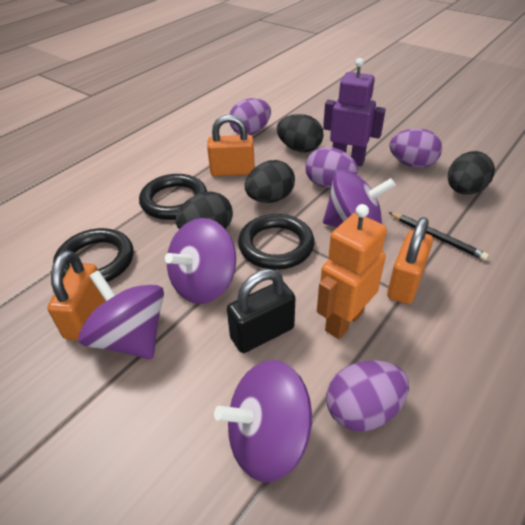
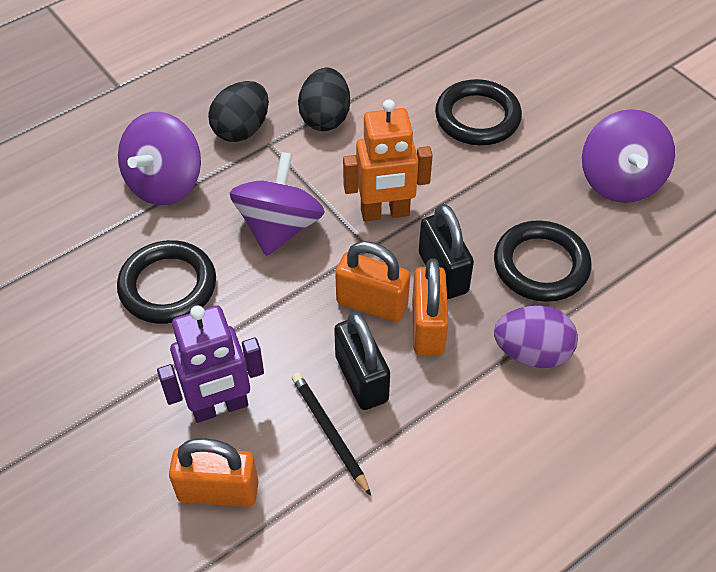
black egg: [175,192,233,229] [245,160,295,203] [277,114,323,153] [448,151,495,194] = 4 -> [208,81,269,142] [298,68,350,131] = 2
black padlock: [227,269,296,353] = 1 -> [334,312,390,410] [419,204,474,299] = 2
purple egg: [229,98,271,135] [305,147,358,188] [326,361,409,432] [389,128,442,168] = 4 -> [494,306,578,368] = 1
purple spinning top: [78,270,164,359] [165,218,236,304] [214,360,313,483] [323,169,396,227] = 4 -> [118,112,201,205] [230,152,325,256] [582,109,675,203] = 3

